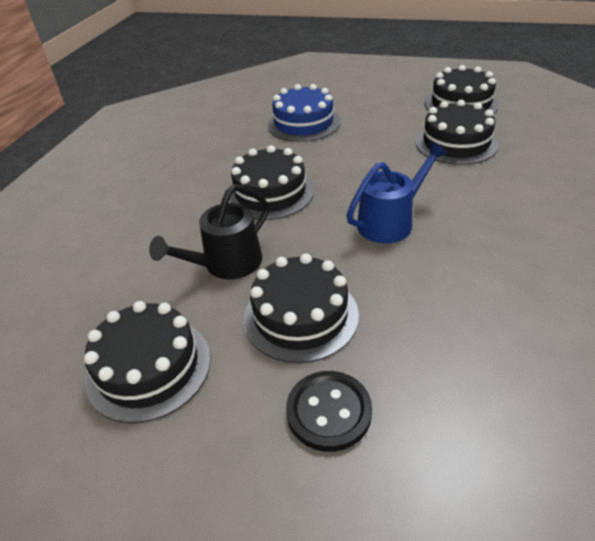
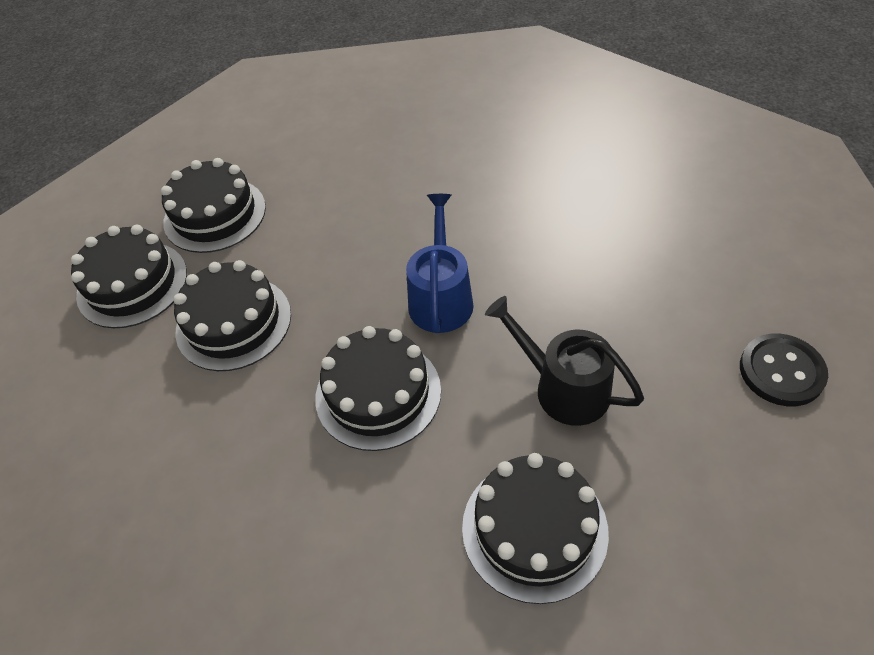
blue cake: [268,84,340,142] = 1 -> none = 0

